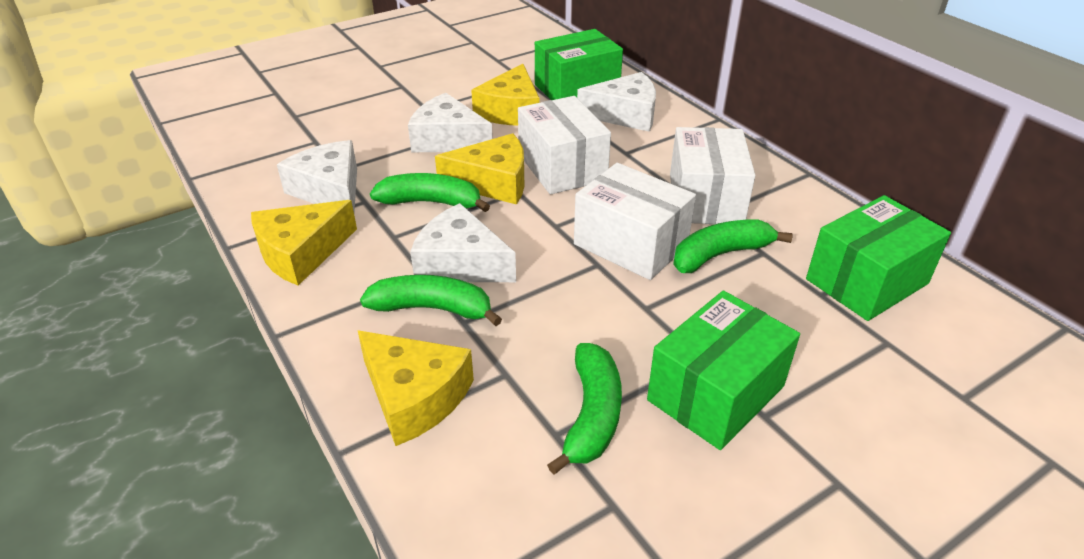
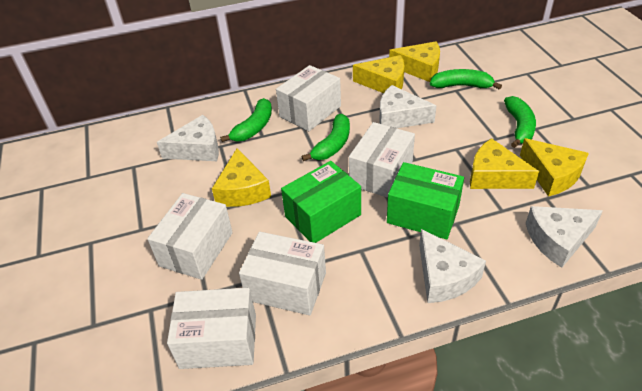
green box: [535,29,623,100] [647,290,800,450] [806,195,951,321] = 3 -> [281,161,361,243] [387,162,464,240] = 2
white box: [518,96,611,195] [574,163,696,280] [670,127,756,224] = 3 -> [147,193,233,280] [167,288,256,369] [239,232,326,316] [276,65,341,131] [349,122,415,198] = 5
yellow cheese: [251,200,357,285] [357,330,474,446] [435,133,524,205] [471,64,540,126] = 4 -> [212,148,271,207] [353,55,404,93] [389,41,440,82] [470,138,539,189] [520,138,589,197] = 5

